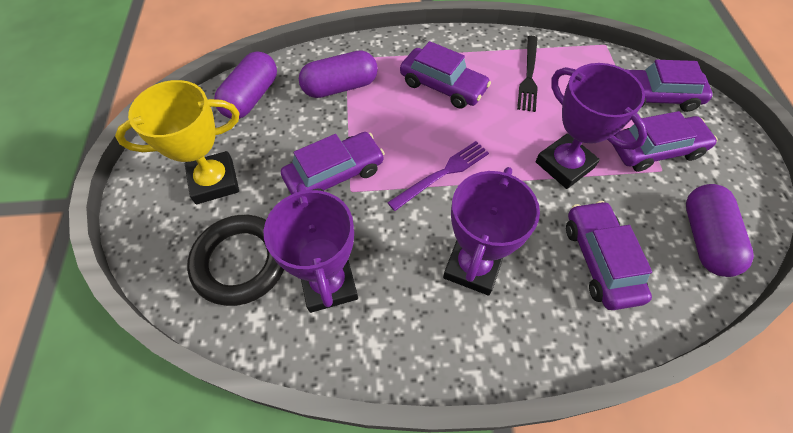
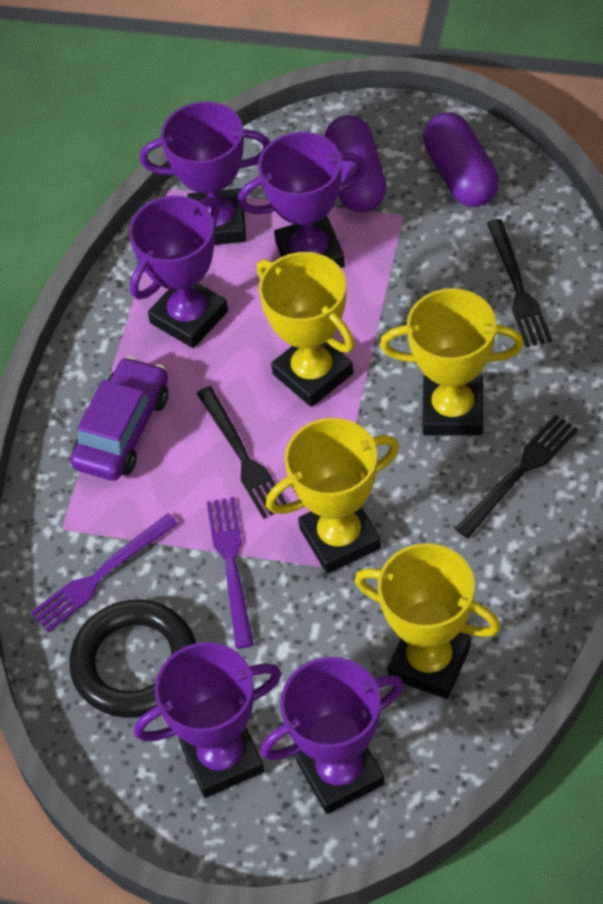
black fork: [517,36,538,112] = 1 -> [196,386,287,519] [455,415,578,538] [487,219,552,347] = 3
purple capsule: [214,51,277,119] [299,50,378,98] [686,184,754,277] = 3 -> [324,115,386,213] [423,112,499,207] = 2
purple car: [281,132,385,195] [400,41,491,109] [566,201,652,310] [612,111,718,172] [627,60,713,112] = 5 -> [70,356,169,481] = 1
purple fork: [387,141,489,211] = 1 -> [30,513,178,632] [207,497,254,649] = 2
purple trophy: [264,183,358,313] [443,167,540,295] [536,63,647,189] = 3 -> [129,196,228,348] [134,642,282,798] [140,101,270,245] [238,132,366,268] [260,657,404,814] = 5
yellow trophy: [115,80,239,204] = 1 -> [257,252,355,407] [266,418,400,574] [355,543,501,699] [380,288,524,435] = 4

